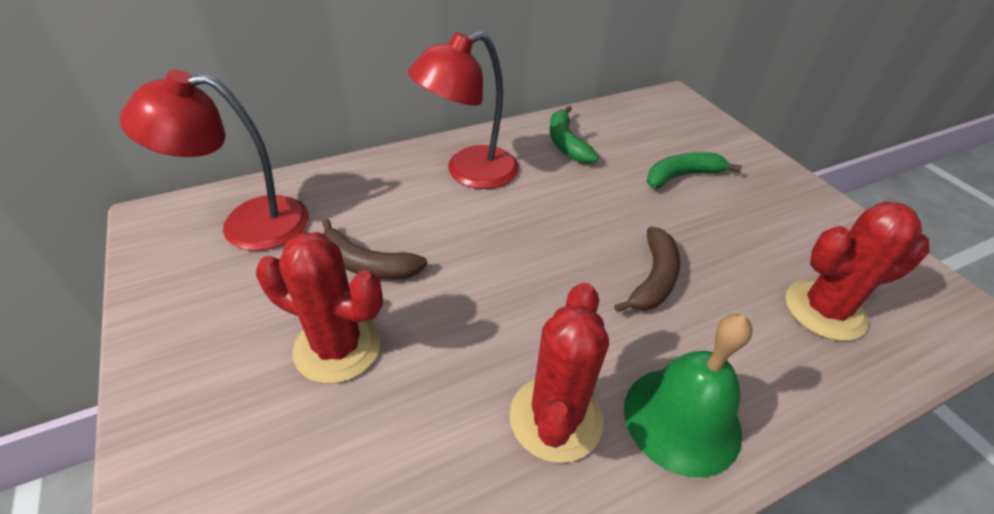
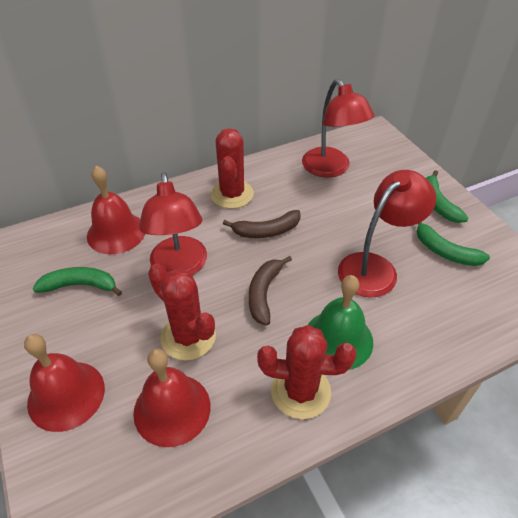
green banana: [550,106,599,164] [647,152,742,188] = 2 -> [33,267,122,296] [416,222,490,266] [426,170,469,223] = 3
red bell: none = 0 -> [24,334,105,432] [87,166,145,254] [133,349,211,447] = 3
red lamp: [120,69,309,251] [408,31,519,189] = 2 -> [139,172,207,275] [302,79,374,177] [338,170,436,297] = 3

